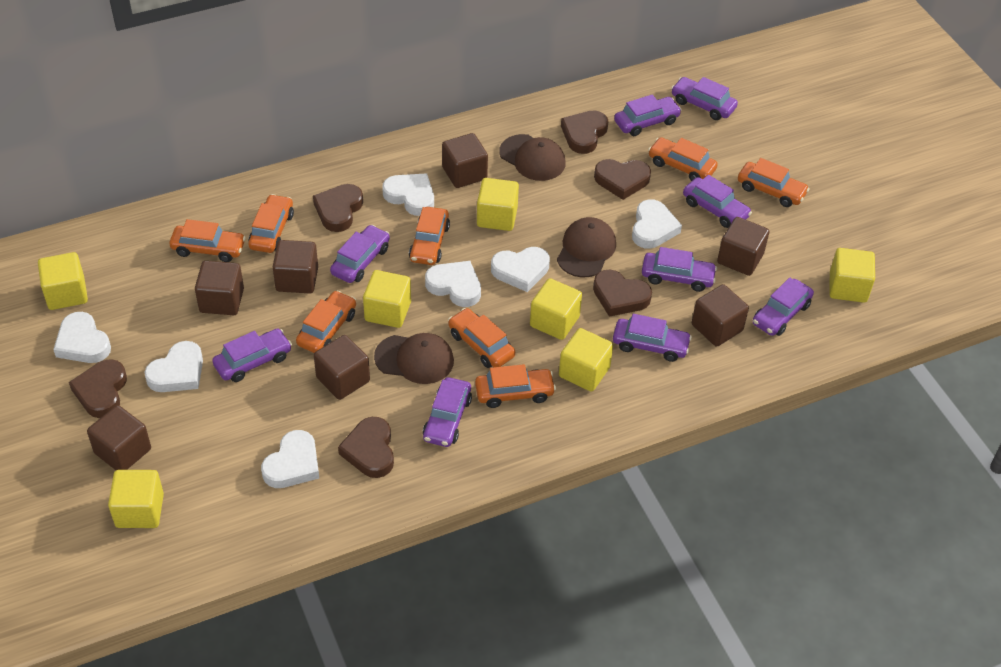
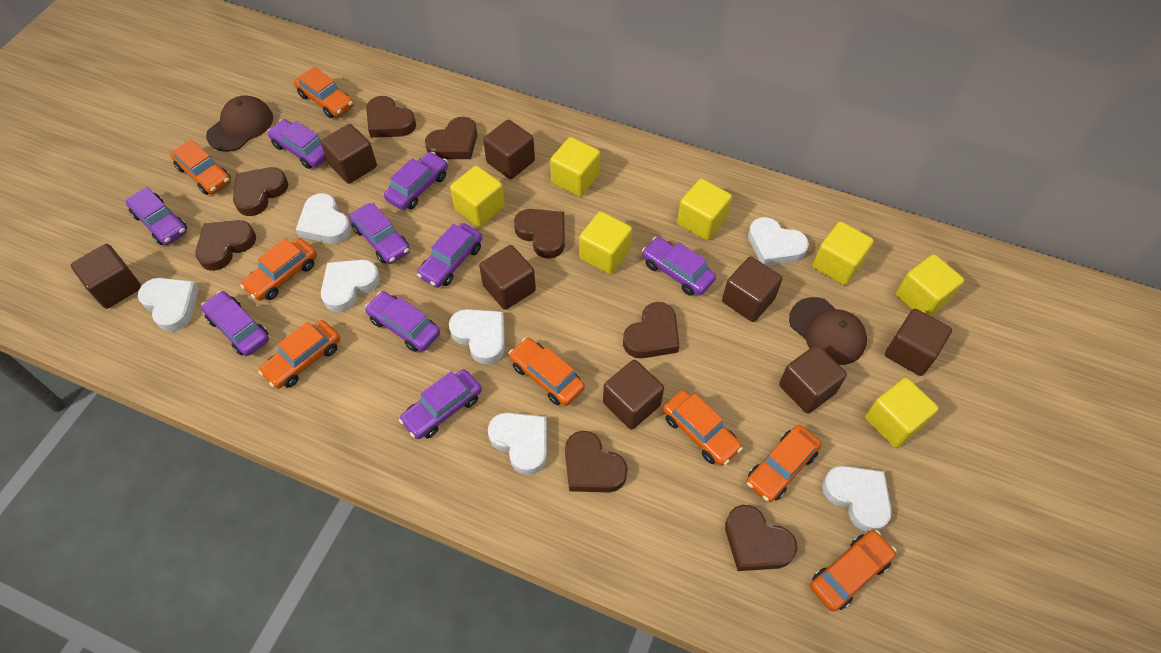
brown cap: [374,333,454,384] [499,134,566,181] [557,217,616,277] = 3 -> [206,95,273,152] [789,297,867,365] = 2
brown cube: [87,405,151,470] [195,261,244,315] [273,240,318,293] [314,335,370,400] [442,133,488,188] [692,284,749,347] [717,217,769,276] = 7 -> [71,244,141,309] [321,124,377,184] [479,245,536,310] [483,120,535,179] [603,360,664,430] [722,257,782,322] [779,345,847,414] [885,309,952,376] = 8
brown heart: [69,359,127,418] [313,184,363,232] [338,417,394,478] [561,110,609,154] [593,269,652,317] [594,159,651,200] = 6 -> [195,220,256,271] [233,167,288,216] [366,96,416,138] [425,117,477,159] [514,209,565,259] [565,431,628,493] [623,302,679,358] [725,505,797,571] = 8

